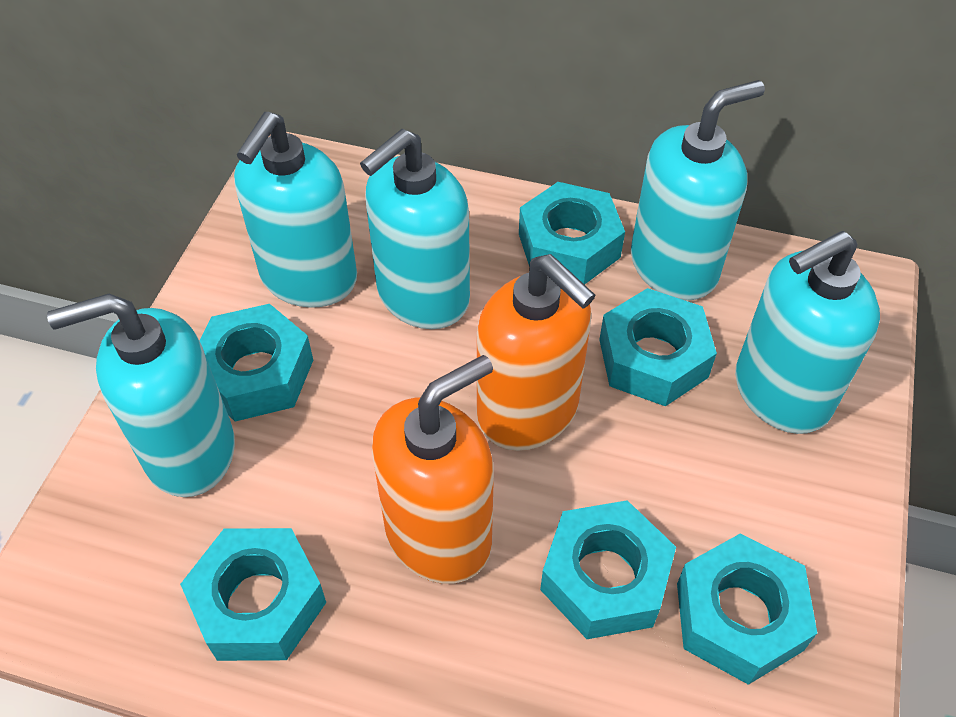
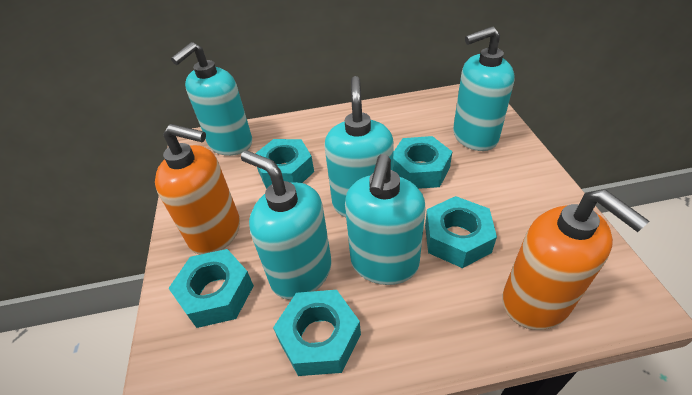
turquoise nut: [180,528,326,661] [200,304,313,422] [519,182,625,285] [540,500,676,639] [599,288,717,406] [677,533,817,685] = 6 -> [169,249,254,328] [255,139,314,189] [273,290,361,376] [393,136,452,189] [425,196,497,268] = 5

